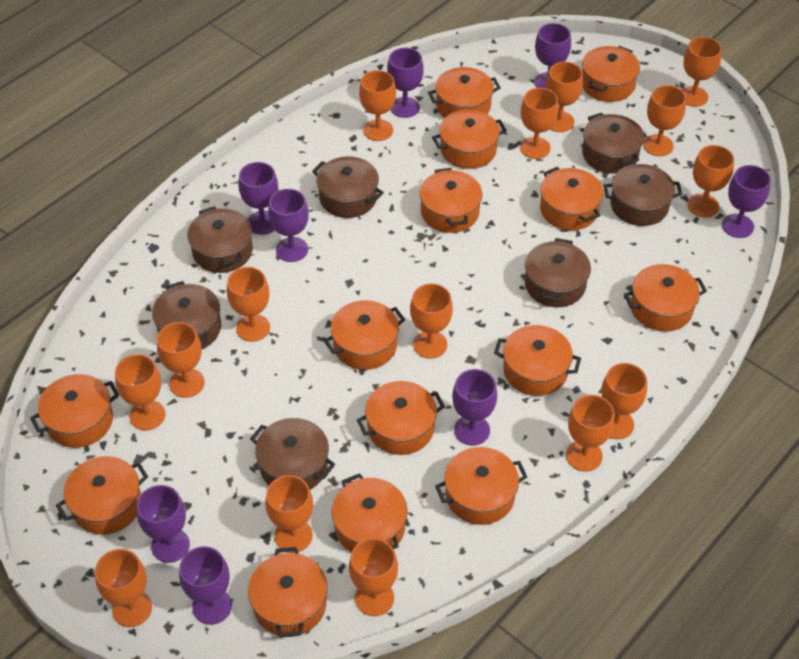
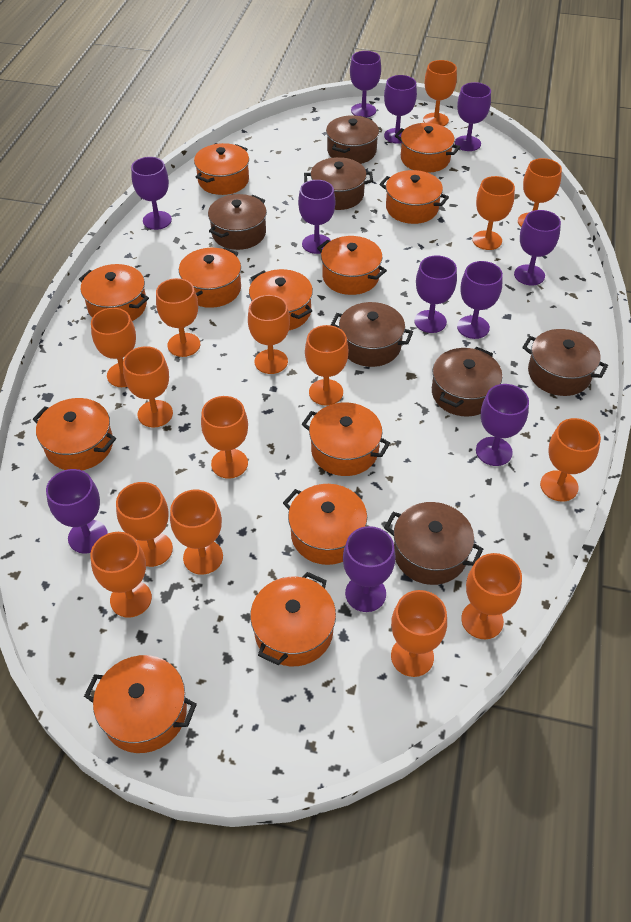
orange pot: [30,374,119,448] [56,456,148,535] [248,547,327,637] [324,300,405,370] [331,473,408,553] [357,381,445,455] [419,168,482,233] [428,67,501,118] [432,110,507,169] [435,447,527,525] [494,325,581,396] [540,167,604,230] [582,46,640,102] [624,264,707,332] = 14 -> [33,398,116,470] [79,264,149,321] [84,655,197,753] [179,247,241,308] [194,143,249,195] [249,269,313,330] [250,572,336,666] [283,484,367,565] [302,403,390,476] [317,236,387,295] [380,170,449,224] [395,123,460,173] = 12
purple goblet: [137,485,190,563] [179,546,232,625] [238,162,278,235] [268,189,309,262] [387,48,423,118] [452,369,497,445] [534,23,571,88] [722,165,771,238] = 8 -> [46,469,108,554] [131,157,172,230] [298,180,335,254] [343,526,396,612] [350,51,381,117] [384,75,417,143] [414,255,457,333] [455,82,491,151] [457,261,503,339] [476,384,529,466] [514,210,561,286] = 11

